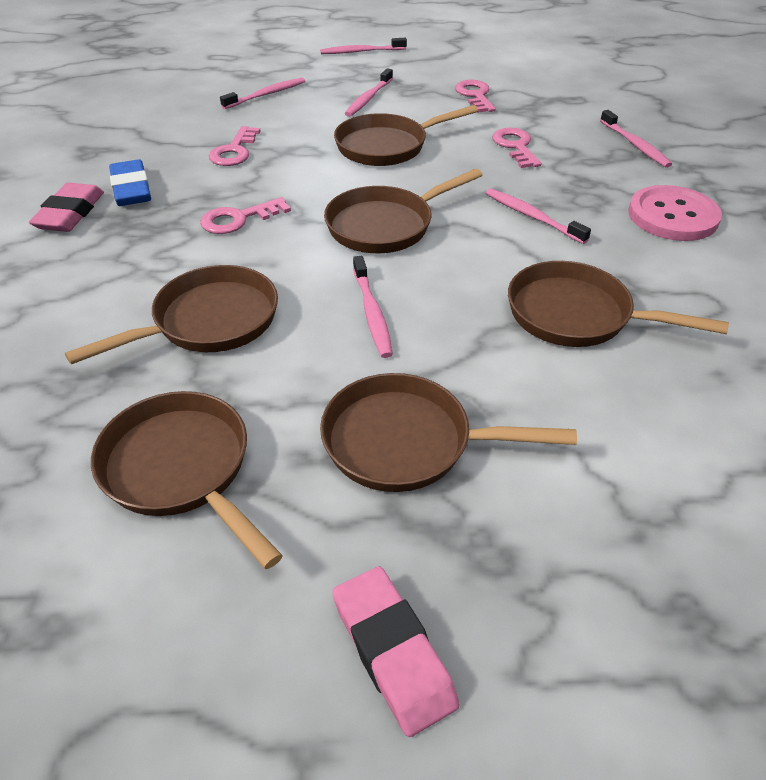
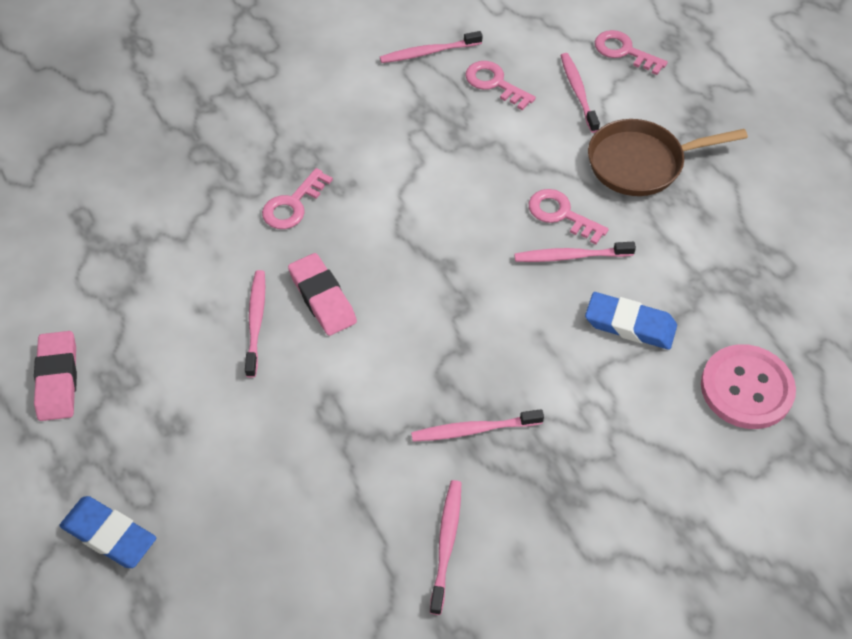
blue eraser: [109,159,151,206] = 1 -> [59,496,156,568] [585,292,677,350] = 2
brown pan: [65,265,278,364] [91,391,283,569] [320,373,577,492] [324,169,482,253] [334,105,478,166] [508,261,729,347] = 6 -> [588,119,748,196] = 1

